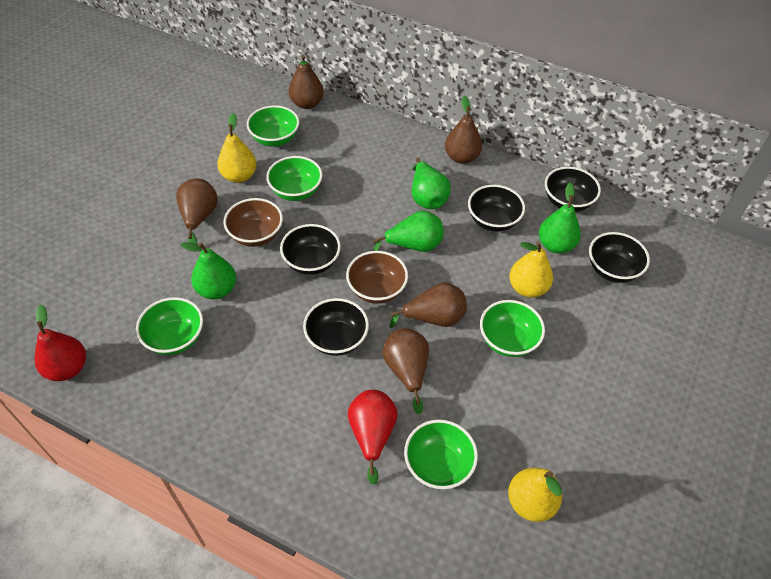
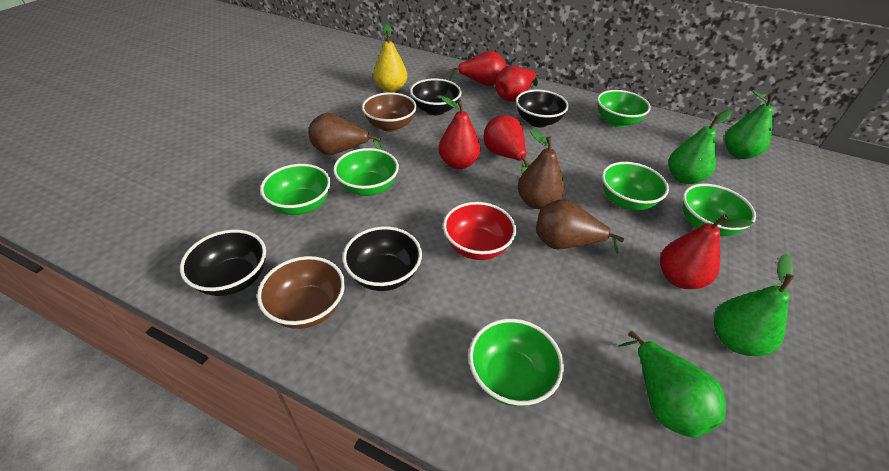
black bowl: [280,224,341,275] [303,298,369,356] [468,185,525,232] [545,167,601,212] [589,232,650,283] = 5 -> [180,230,266,296] [343,226,422,291] [410,78,462,115] [516,90,569,127] = 4
brown pear: [176,178,218,245] [288,55,324,109] [382,328,429,414] [390,282,467,328] [445,96,482,164] = 5 -> [309,112,383,155] [518,129,564,209] [536,199,624,254] = 3
green bowl: [136,297,203,355] [247,105,299,147] [266,156,322,201] [404,420,478,489] [480,300,545,357] = 5 -> [260,164,331,215] [333,148,399,196] [469,319,564,407] [597,90,651,127] [602,162,669,210] [683,184,756,236] = 6
red bowl: none = 0 -> [443,202,516,260] = 1
red pear: [34,305,86,381] [348,390,398,485] = 2 -> [439,96,480,169] [449,51,506,86] [484,115,529,174] [495,66,540,102] [660,214,754,289] = 5
yellow pear: [217,113,257,183] [508,468,562,522] [509,241,553,298] = 3 -> [373,24,407,92] = 1

